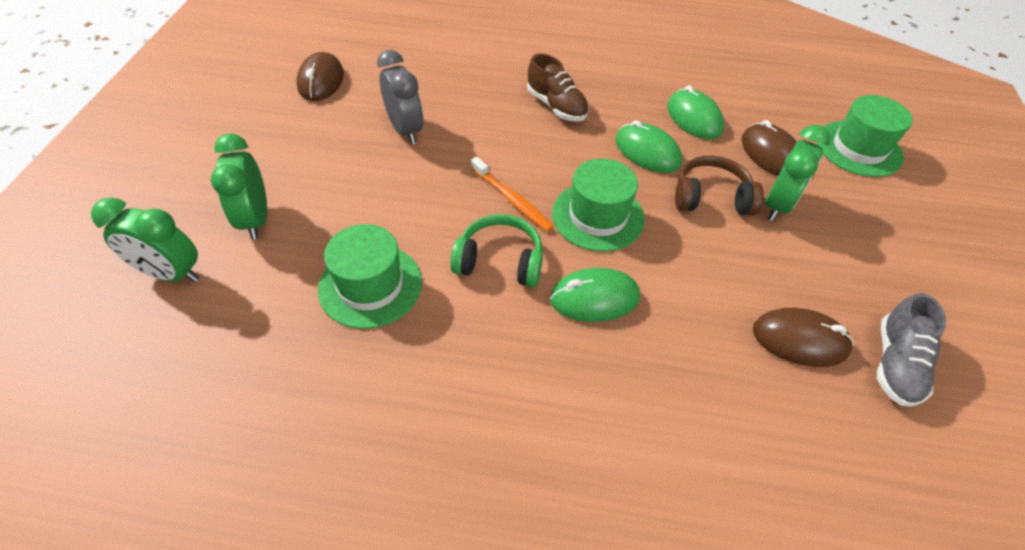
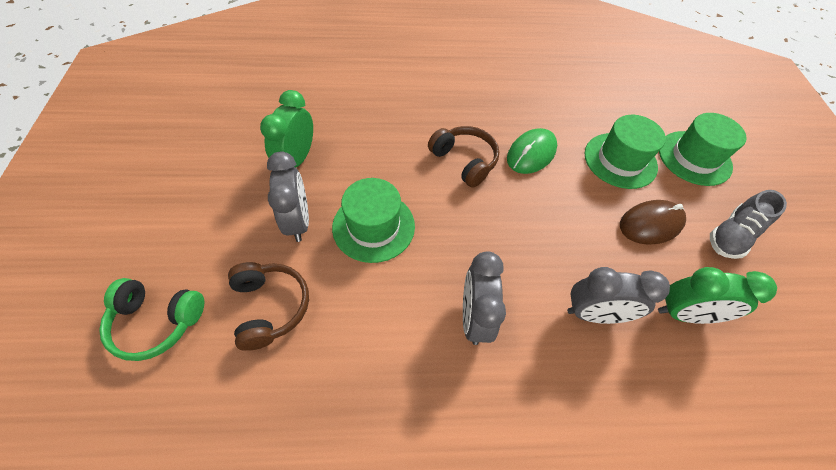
brown headphones: [675,156,763,216] = 1 -> [228,262,309,351] [428,126,499,188] = 2
brown mouse: [297,52,344,101] [741,120,796,176] [753,308,854,367] = 3 -> [620,200,686,245] = 1
brown shoe: [527,53,589,121] = 1 -> none = 0
green clock: [91,197,199,282] [211,133,267,240] [765,125,831,221] = 3 -> [260,90,313,167] [658,267,777,324] = 2
green mouse: [550,268,640,322] [615,120,682,173] [667,86,724,140] = 3 -> [507,128,557,174] = 1
grey clock: [377,50,423,144] = 1 -> [267,151,309,242] [463,251,506,345] [567,267,670,324] = 3
orange toothbrush: [471,156,554,232] = 1 -> none = 0

